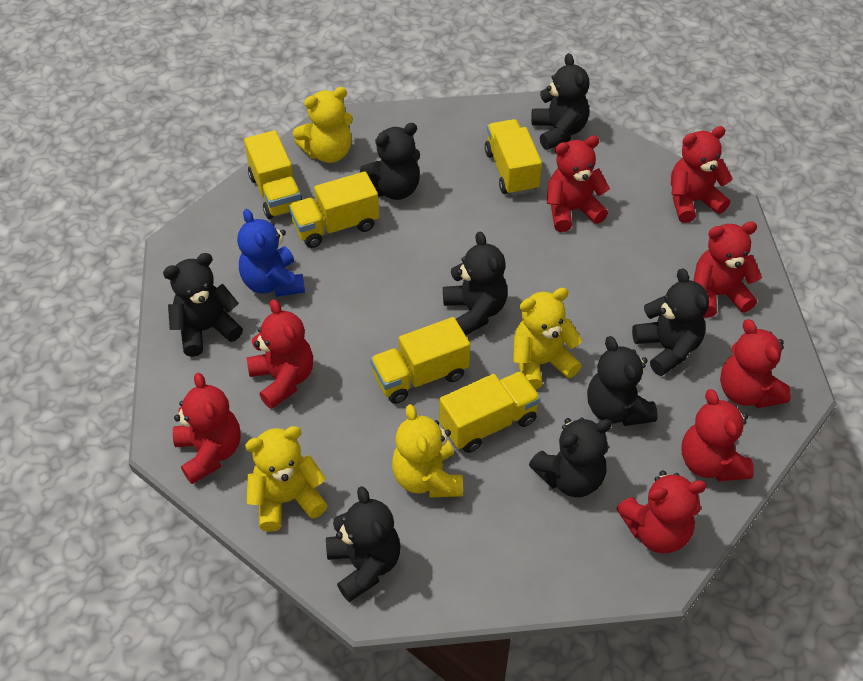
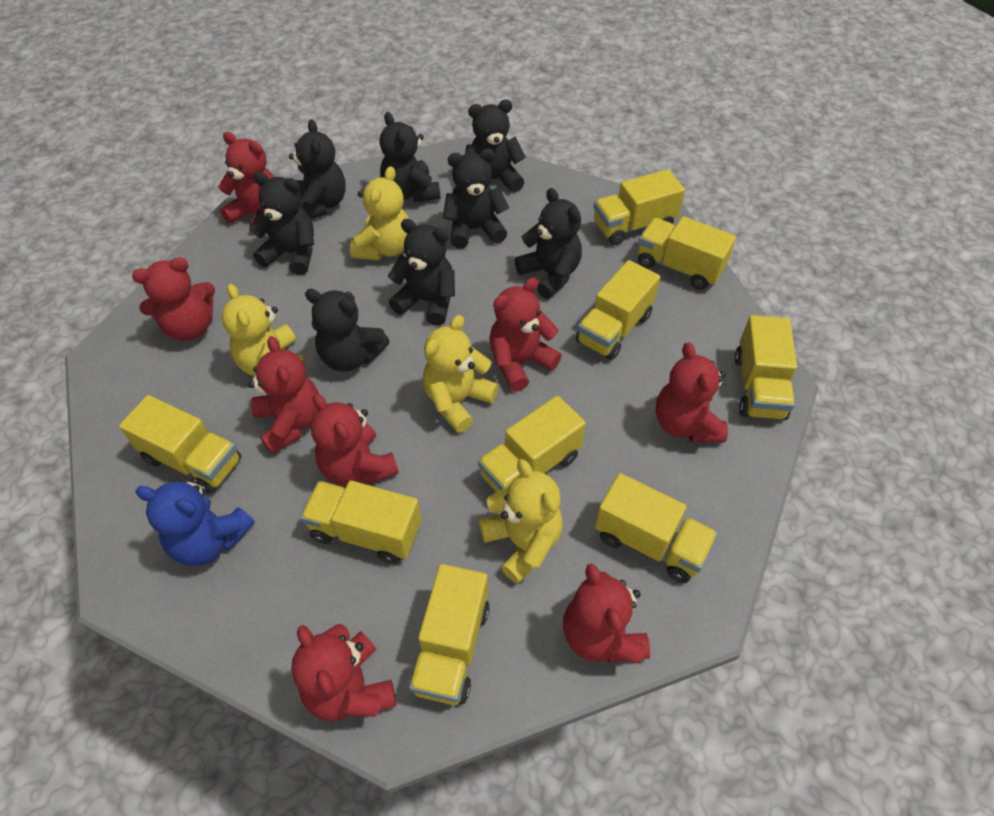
yellow truck: [244,130,303,219] [289,171,379,248] [370,317,470,404] [439,371,541,453] [485,119,542,196] = 5 -> [119,395,241,494] [300,481,422,564] [409,564,490,705] [478,396,586,492] [576,260,660,360] [593,169,685,245] [595,473,718,583] [638,216,736,290] [735,315,797,420] = 9

